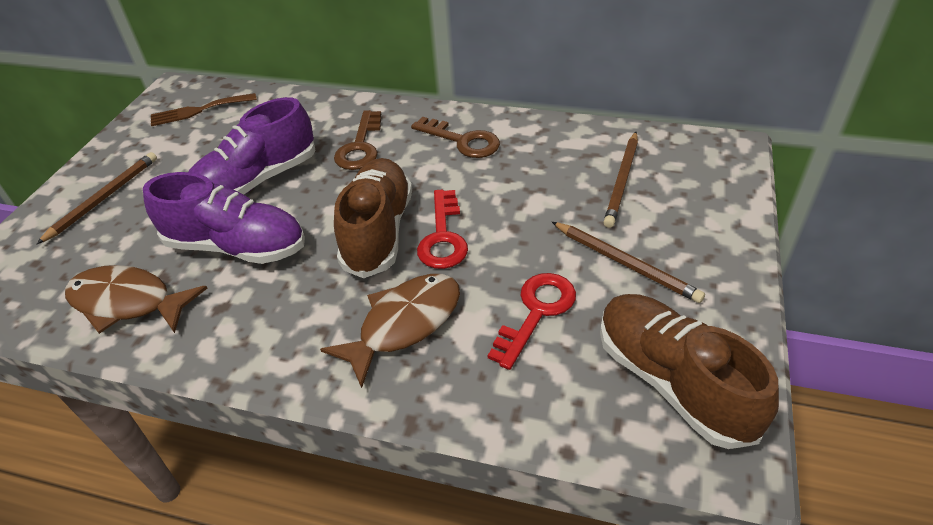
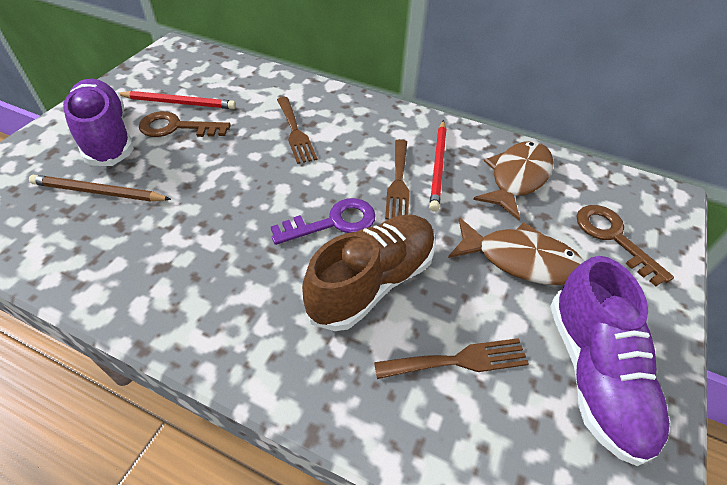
brown fork: [151,93,257,126] = 1 -> [277,97,317,164] [374,338,529,379] [385,139,409,219] = 3
brown pencil: [36,152,157,245] [552,222,705,303] [604,132,638,228] = 3 -> [29,175,171,202] = 1
brown shoe: [334,158,412,278] [600,294,779,449] = 2 -> [302,214,435,331] = 1
purple key: none = 0 -> [271,198,376,245] = 1
red key: [417,190,468,269] [488,273,576,370] = 2 -> none = 0
red pencil: none = 0 -> [119,91,236,109] [429,120,446,212] = 2

